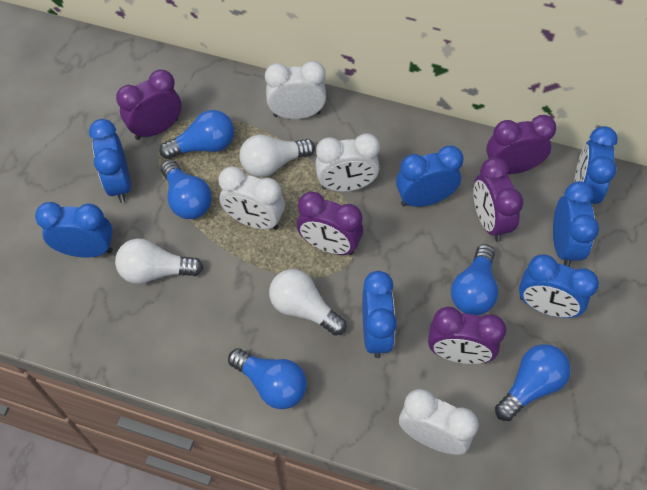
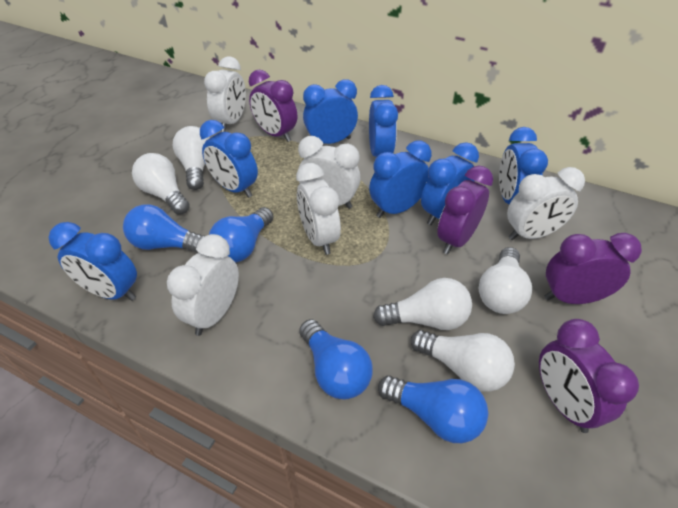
blue light bulb: [160,110,234,159] [161,160,212,219] [228,348,307,409] [451,244,498,315] [495,344,571,421] = 5 -> [123,205,204,253] [209,207,273,263] [299,319,373,400] [378,375,488,443] = 4
purple clock: [116,69,182,140] [297,192,363,255] [428,307,506,364] [473,157,523,242] [486,115,557,174] = 5 -> [249,70,297,142] [437,165,493,254] [539,319,639,433] [544,233,642,304] = 4
white clock: [219,166,285,230] [265,61,326,119] [315,134,380,192] [399,389,479,455] = 4 -> [167,234,239,336] [204,56,246,132] [296,163,341,255] [298,136,360,209] [507,167,585,240] = 5
white light bulb: [115,238,203,284] [239,134,315,177] [269,269,346,336] = 3 -> [132,153,190,215] [173,126,210,190] [373,278,472,330] [411,330,515,392] [479,247,532,314] = 5

